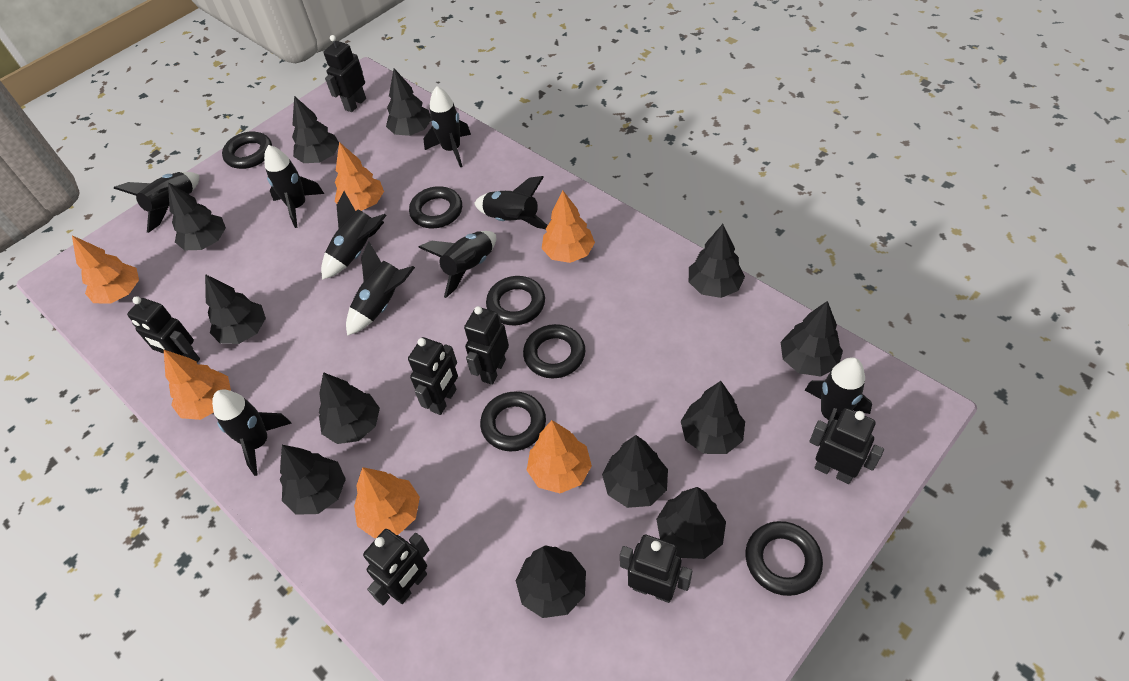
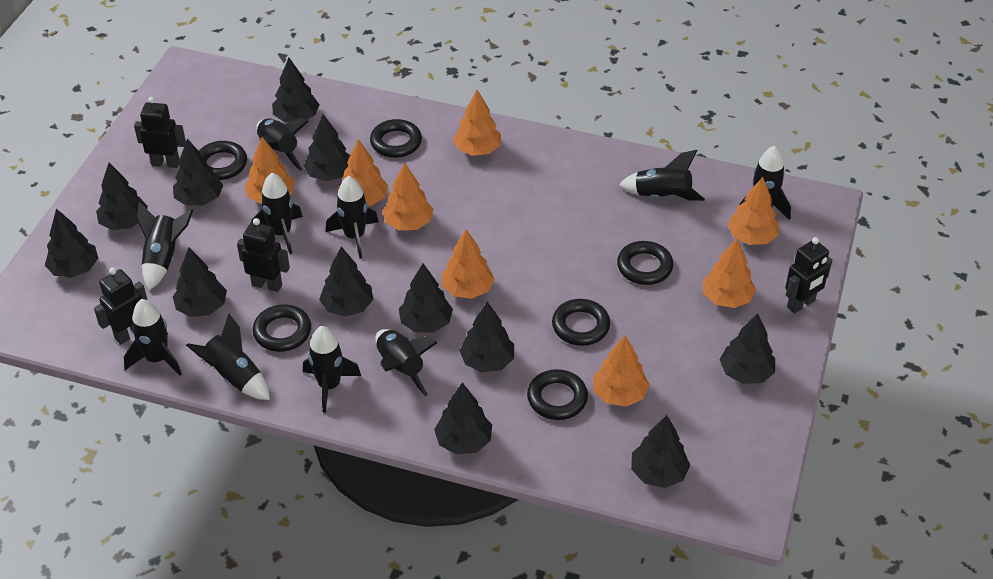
black robot: [127,296,200,363] [323,35,366,112] [363,529,429,605] [408,337,458,415] [464,306,509,385] [620,535,692,603] [809,408,884,484] = 7 -> [94,267,147,344] [134,97,186,168] [237,218,290,292] [785,237,832,314] = 4
black rocket: [114,172,200,233] [212,390,292,476] [264,145,324,228] [321,191,387,280] [346,242,415,336] [418,231,496,298] [424,86,471,167] [474,176,548,229] [804,357,872,446] = 9 -> [124,299,182,376] [136,202,193,290] [186,314,270,400] [251,173,303,254] [256,118,309,171] [303,326,361,413] [326,176,379,258] [375,329,438,396] [619,150,705,201] [740,146,791,220] = 10
orange tree: [72,235,139,304] [164,350,231,420] [335,142,384,211] [354,467,420,538] [527,420,592,493] [542,191,595,263] = 6 -> [244,137,295,204] [338,139,388,206] [382,163,433,230] [442,229,494,299] [453,90,501,156] [593,335,649,406] [703,238,756,308] [727,177,779,245] = 8

